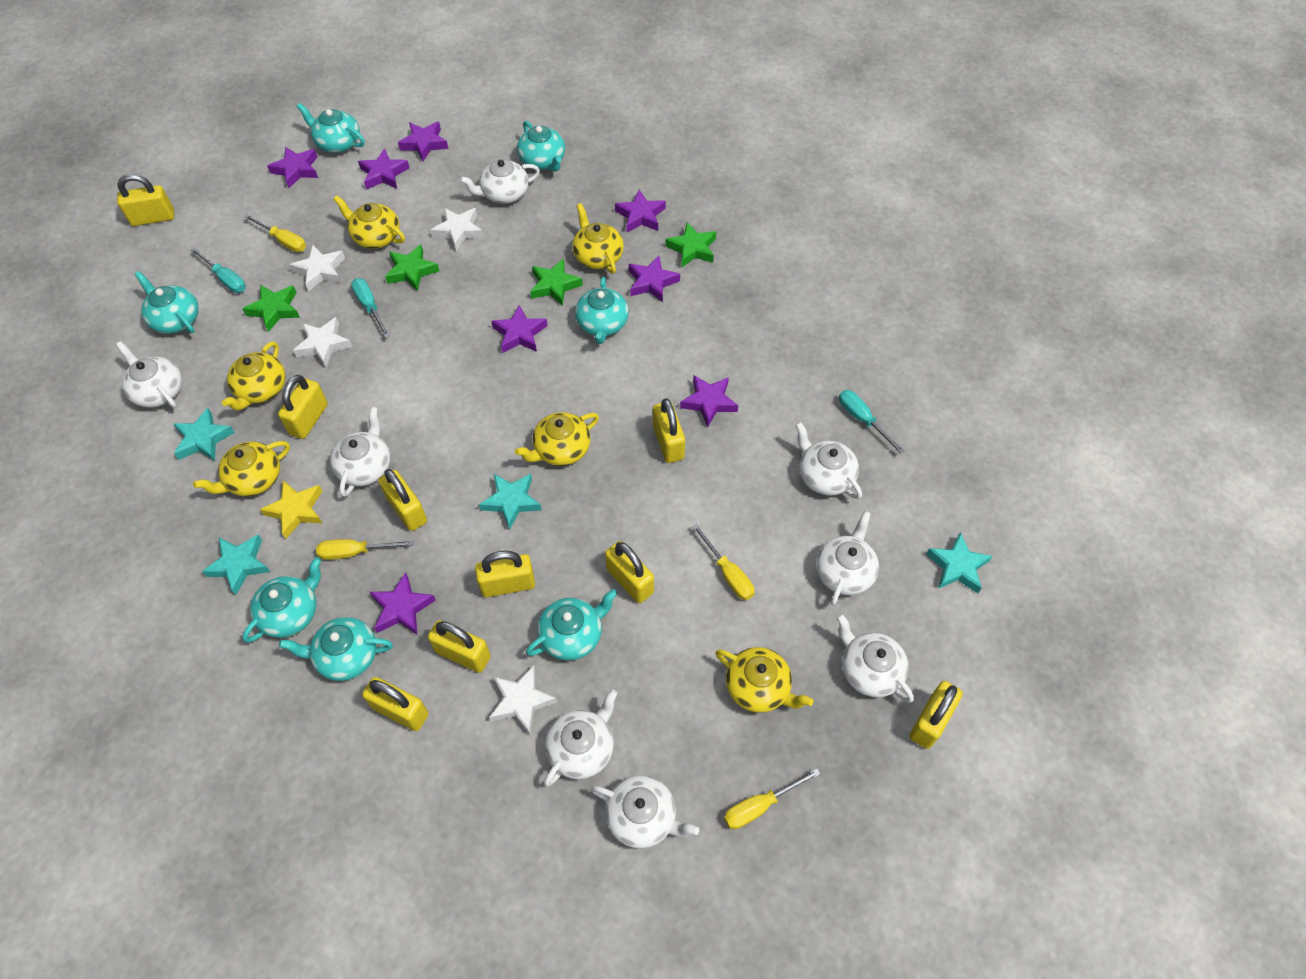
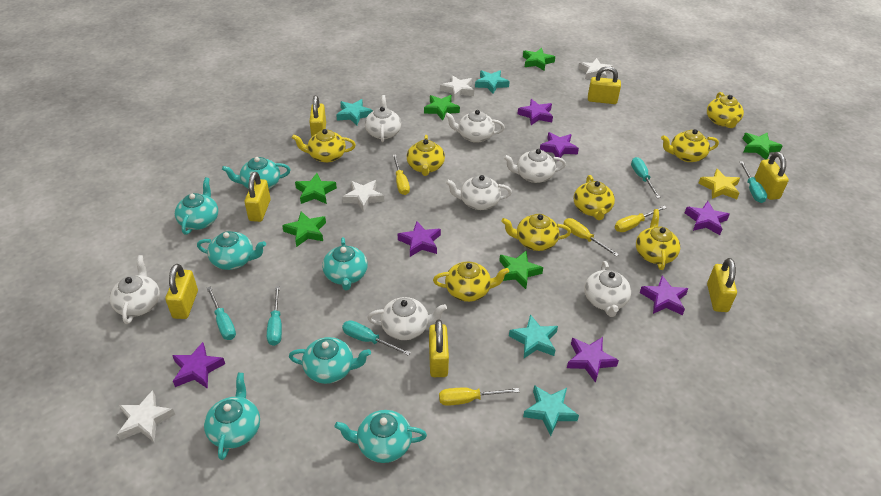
green star: [243,285,300,332] [385,245,439,292] [530,258,583,306] [665,222,716,267] = 4 -> [282,211,326,247] [295,173,337,204] [424,95,460,121] [499,250,543,289] [523,48,555,71] [743,133,783,160] = 6
purple star: [267,147,318,188] [358,148,409,190] [370,572,436,634] [398,122,448,161] [491,305,548,353] [615,190,666,232] [629,255,680,303] [680,375,738,427] = 8 -> [172,342,225,389] [398,221,441,257] [518,99,553,125] [540,132,579,158] [567,337,619,383] [640,275,689,315] [685,201,730,235] = 7
turquoise screwdriver: [191,248,246,293] [351,278,390,338] [839,390,904,454] = 3 -> [207,286,236,340] [267,286,282,346] [342,320,411,356] [631,157,661,198] [739,161,767,203] = 5
white teapot: [116,341,182,408] [330,407,390,497] [460,159,540,204] [544,689,617,786] [591,775,699,848] [795,422,862,499] [816,511,879,606] [836,614,914,703] = 8 -> [110,255,160,324] [365,95,401,142] [367,297,447,340] [445,110,505,143] [445,175,512,210] [503,149,566,183] [584,261,631,317] = 7
yellow padlock: [117,174,174,226] [278,375,328,439] [362,677,429,731] [379,469,427,531] [428,620,491,673] [475,551,535,597] [605,541,654,603] [653,398,685,463] [909,681,963,749] = 9 -> [165,264,198,319] [245,172,271,222] [309,95,326,137] [429,320,449,377] [588,66,621,104] [707,258,737,312] [754,152,789,200] = 7
yellow teapot: [193,441,290,497] [222,341,285,411] [333,195,405,249] [515,412,599,466] [572,203,624,274] [715,647,813,713] = 6 -> [292,129,356,163] [407,135,445,176] [433,261,509,302] [501,214,571,251] [573,175,615,220] [636,209,680,270] [661,129,719,162] [707,92,744,128] = 8

